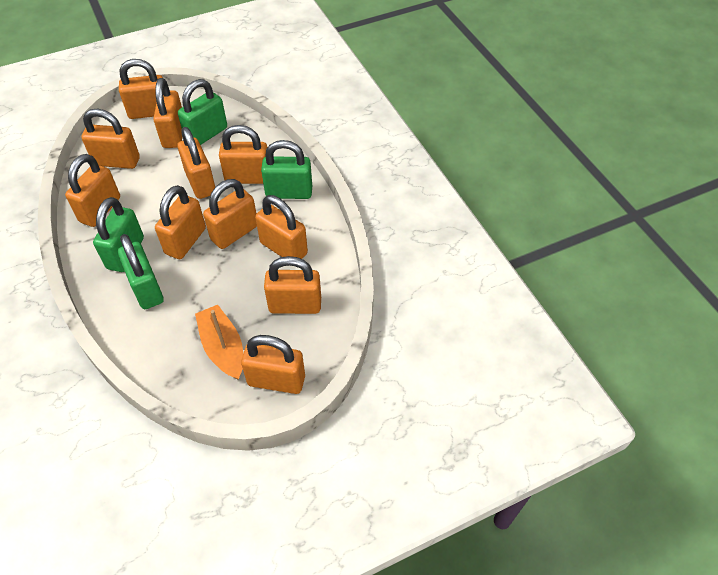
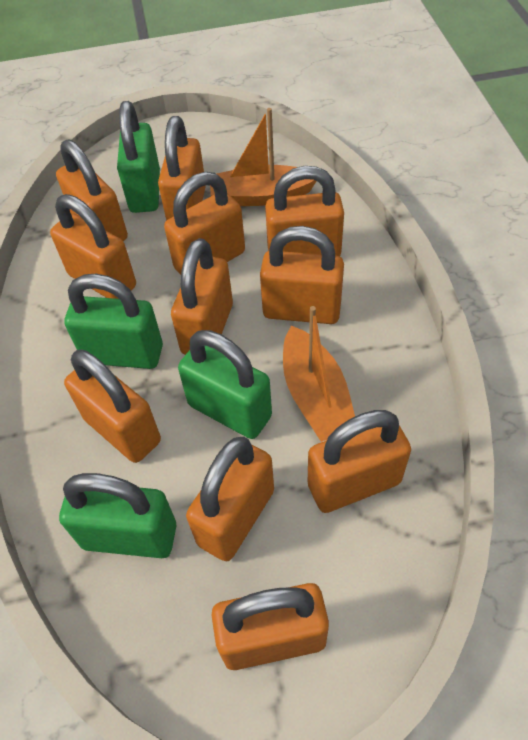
orange boat: [195,305,243,380] = 1 -> [210,108,316,206] [283,306,355,442] = 2

